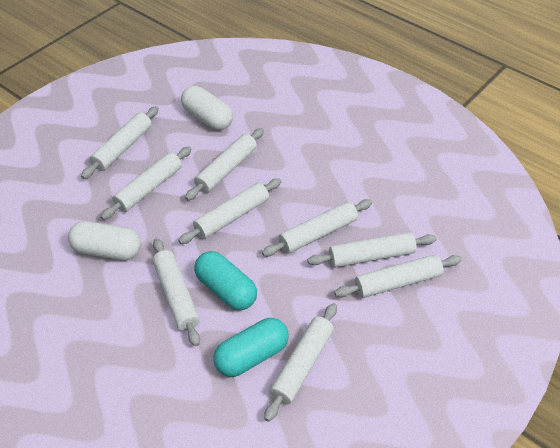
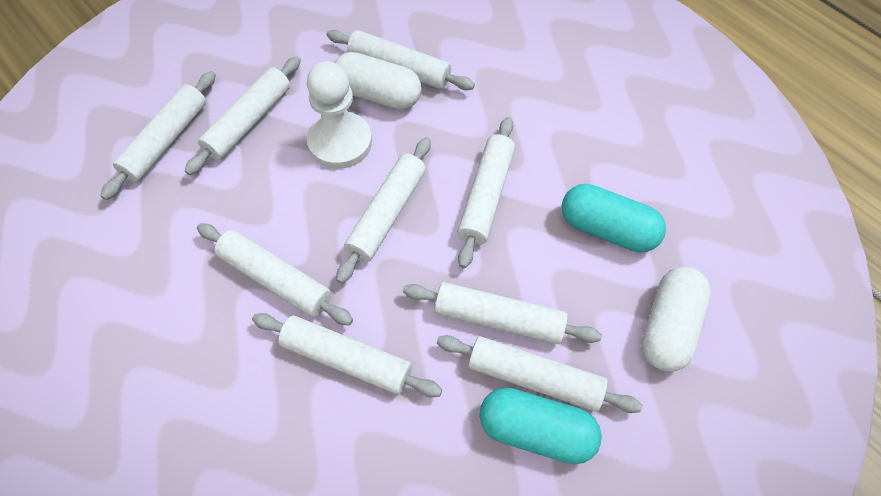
white pawn: none = 0 -> [307,61,372,169] = 1

